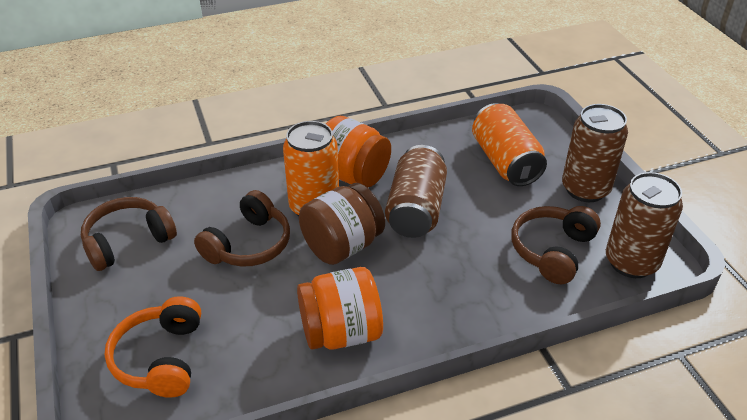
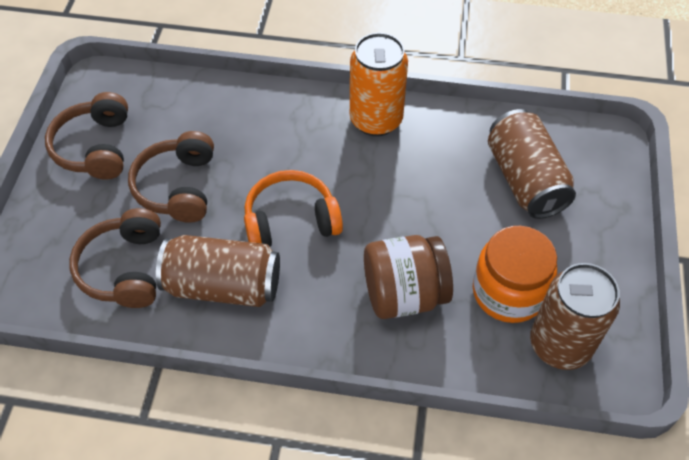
orange can: [283,121,339,216] [472,103,547,186] = 2 -> [350,33,408,136] = 1
orange jar: [297,267,383,350] [326,116,391,187] = 2 -> [473,226,557,323] = 1

